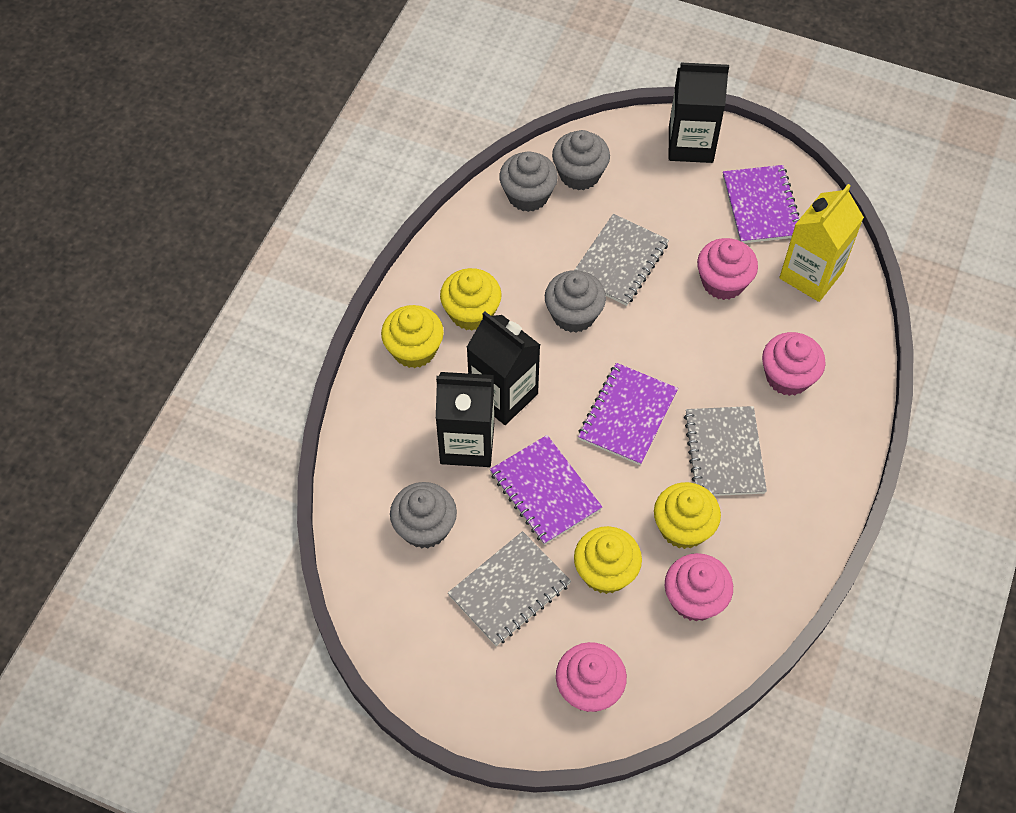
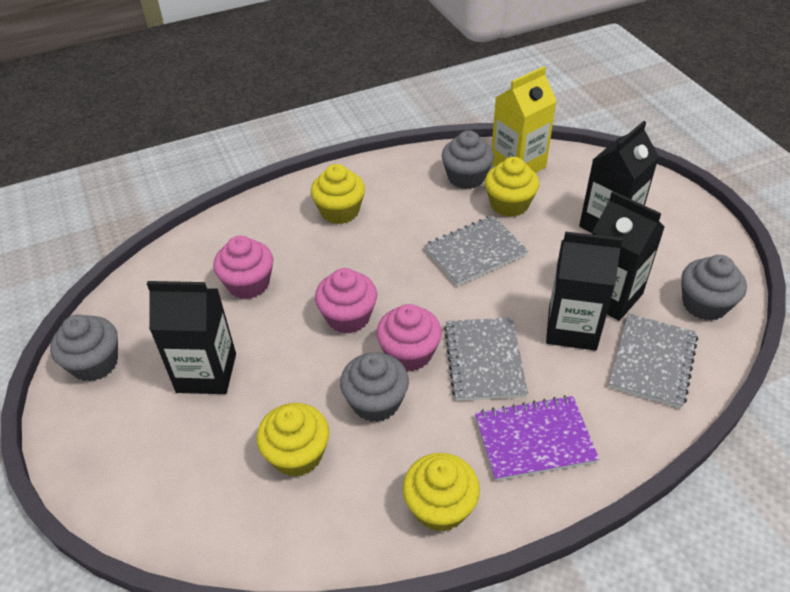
black carton: [436,372,494,467] [466,311,540,425] [669,63,729,163] = 3 -> [147,281,236,394] [546,231,623,351] [579,121,659,233] [592,191,665,321] = 4
pink cupcake: [556,642,627,712] [665,553,733,621] [697,238,758,300] [762,332,826,396] = 4 -> [213,236,273,299] [315,268,377,334] [377,304,442,371] = 3
purple notebook: [490,435,602,545] [578,363,678,465] [723,165,799,243] = 3 -> [475,395,599,481] = 1

